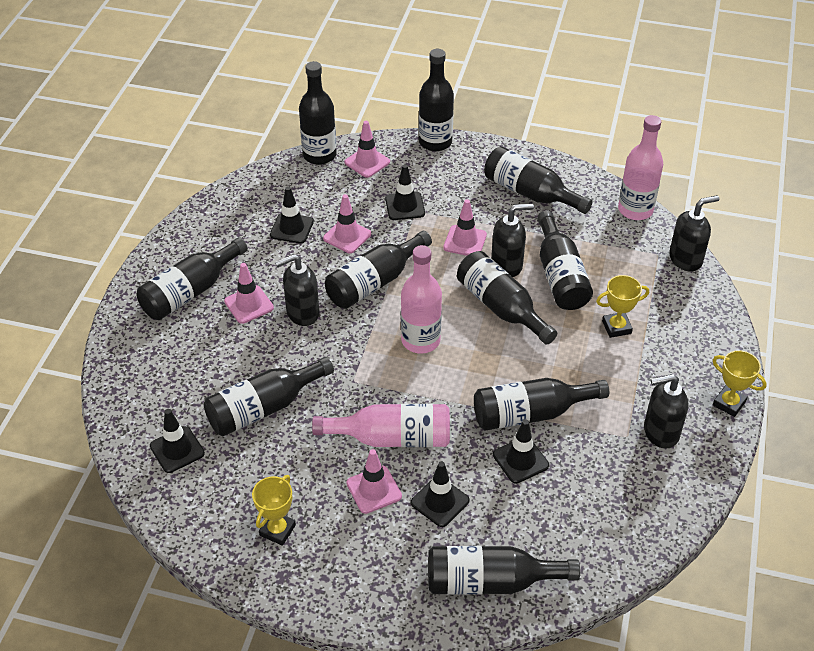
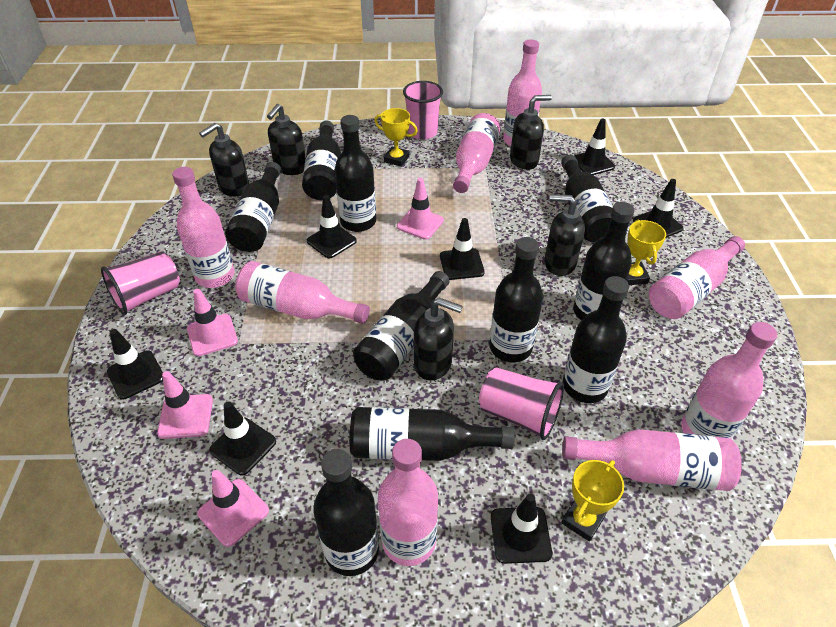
black soap dispenser: [275,254,319,326] [491,203,534,277] [644,374,688,448] [669,195,719,271] = 4 -> [199,123,249,196] [267,104,306,175] [414,298,463,381] [510,95,552,170] [544,194,585,276] = 5
black traffic cone: [150,409,205,473] [270,186,314,244] [385,164,425,220] [411,461,469,527] [493,419,549,484] = 5 -> [107,329,163,399] [209,401,276,475] [307,195,357,258] [440,218,485,280] [491,494,552,564] [574,119,615,175] [633,179,683,238] = 7
pink bottle: [312,404,450,447] [401,245,442,354] [618,115,663,220] = 3 -> [172,167,235,288] [235,261,370,324] [378,439,438,566] [453,113,501,193] [503,39,542,146] [562,429,742,491] [649,236,745,319] [681,322,777,439] = 8
pink cup: none = 0 -> [101,251,180,315] [403,81,443,140] [479,367,564,440] = 3
pink traffic cone: [224,263,274,324] [323,194,371,253] [344,121,390,178] [346,449,402,514] [443,199,487,256] = 5 -> [157,371,213,439] [187,289,238,356] [197,470,269,547] [397,178,444,240] = 4

